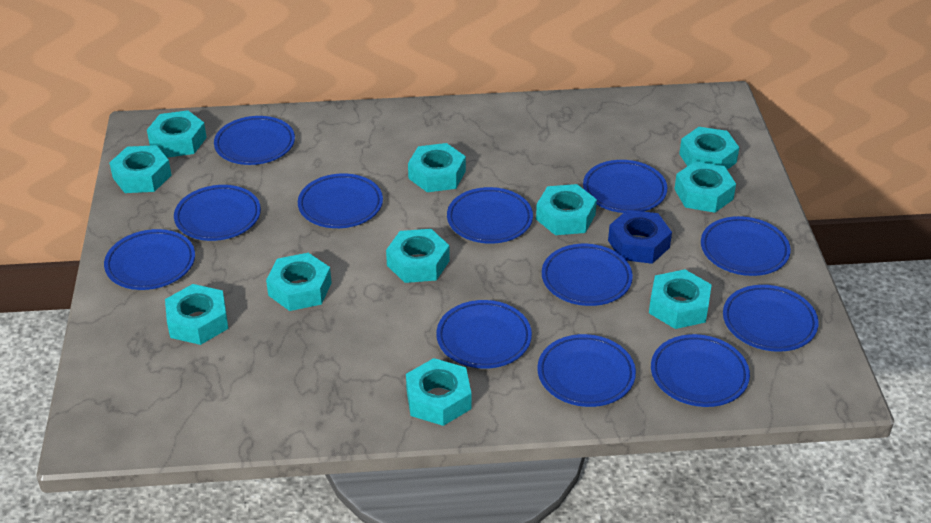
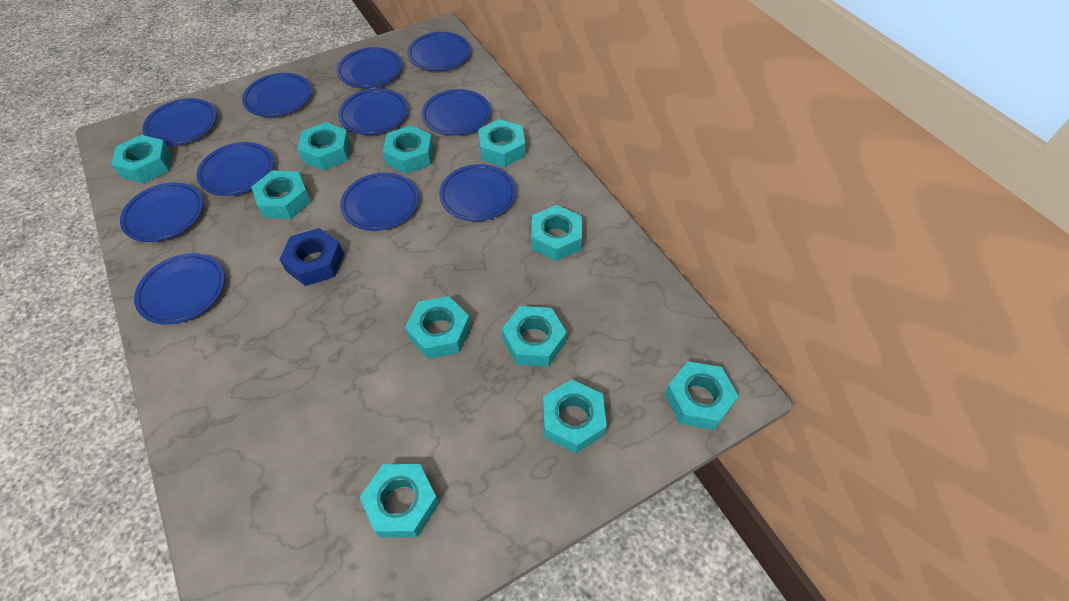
blue plate: [104,229,195,290] [174,185,261,241] [214,116,295,165] [298,173,383,228] [436,300,532,369] [447,187,533,244] [537,334,636,407] [542,244,633,306] [583,160,667,213] [651,334,750,407] [701,216,791,276] [723,285,819,352] = 12 -> [120,182,203,242] [134,253,225,325] [143,98,217,146] [197,142,274,196] [242,73,312,117] [337,47,402,88] [338,88,408,135] [340,172,419,231] [407,32,471,71] [422,89,491,136] [439,164,516,221] = 11

